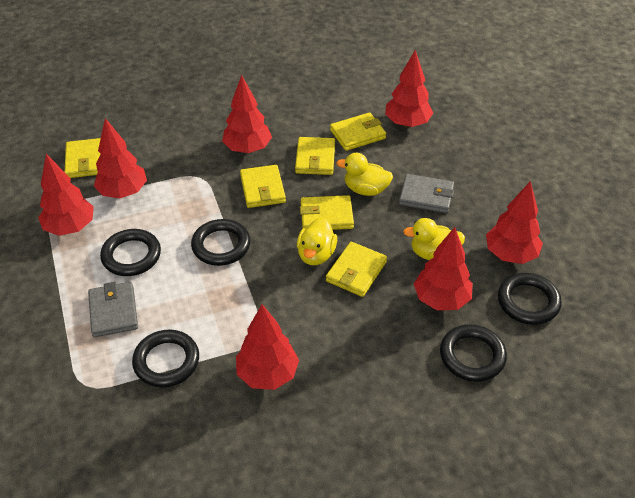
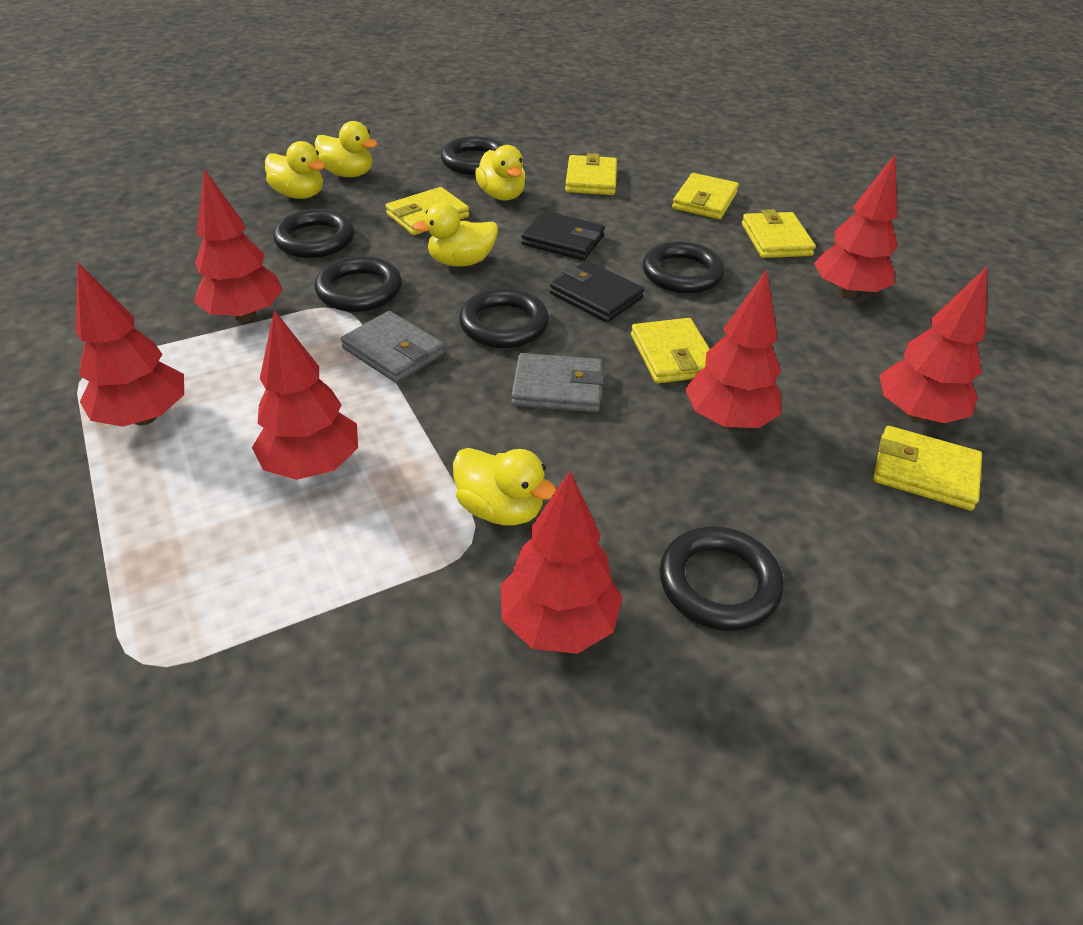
black ring: [100,229,161,276] [132,330,199,388] [191,219,250,266] [440,324,507,382] [498,273,562,325] = 5 -> [273,209,354,258] [315,256,402,312] [441,136,503,175] [459,288,549,348] [643,241,725,294] [660,526,784,631] = 6
black wallet: none = 0 -> [521,211,605,260] [550,261,644,322] = 2
yellow duck: [297,217,337,265] [336,153,393,196] [403,218,465,260] = 3 -> [265,141,325,199] [315,121,378,177] [413,203,498,267] [453,448,556,526] [475,145,526,201] = 5

